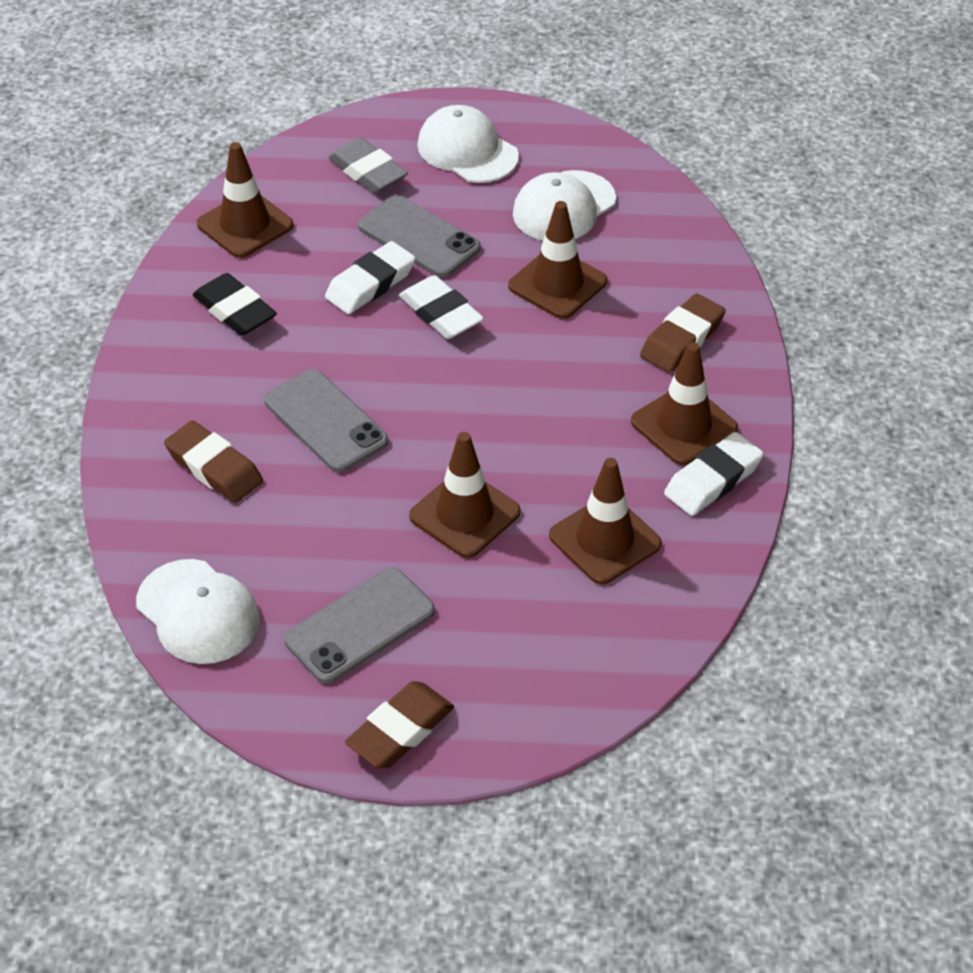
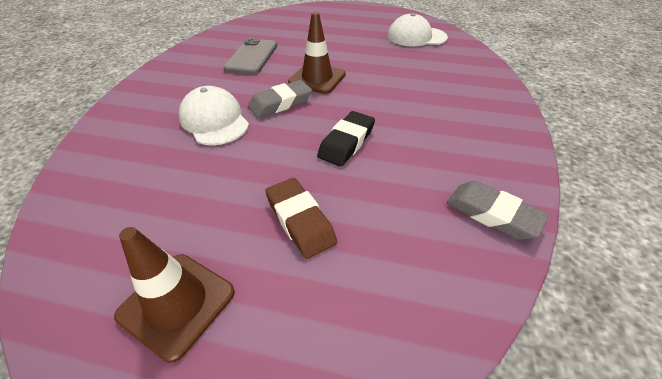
brown eraser: [164,420,263,503] [345,681,454,768] [640,294,726,373] = 3 -> [265,178,337,259] = 1
brown traffic cone: [197,142,294,258] [409,432,521,558] [508,201,607,319] [549,458,662,584] [631,342,738,465] = 5 -> [114,227,235,363] [288,12,346,94] = 2
grey eraser: [328,137,408,193] = 1 -> [248,80,312,118] [447,181,549,240] = 2
grey phone: [264,369,388,472] [284,568,435,684] [358,195,481,277] = 3 -> [224,38,277,75] = 1
white cap: [136,559,260,664] [418,105,519,183] [513,170,616,241] = 3 -> [178,86,249,145] [387,13,448,47] = 2
white eraser: [325,241,415,314] [399,275,484,339] [664,432,764,516] = 3 -> none = 0

